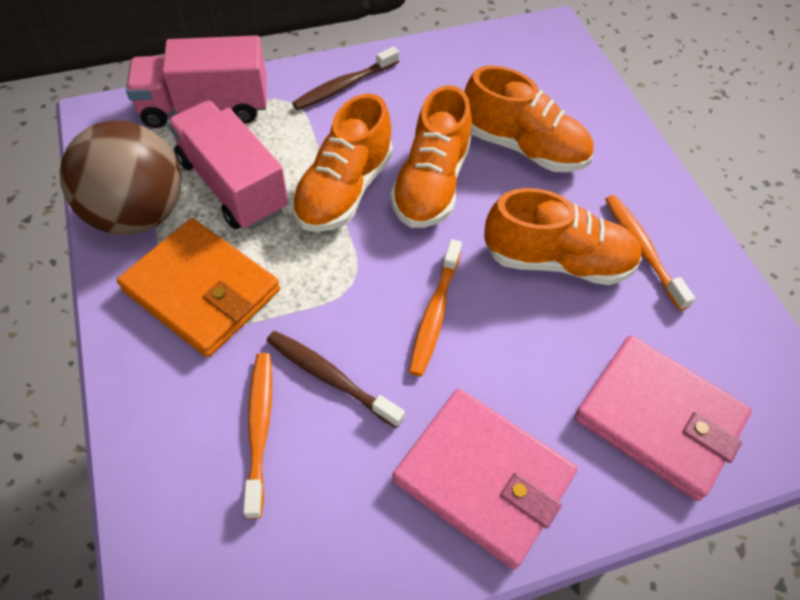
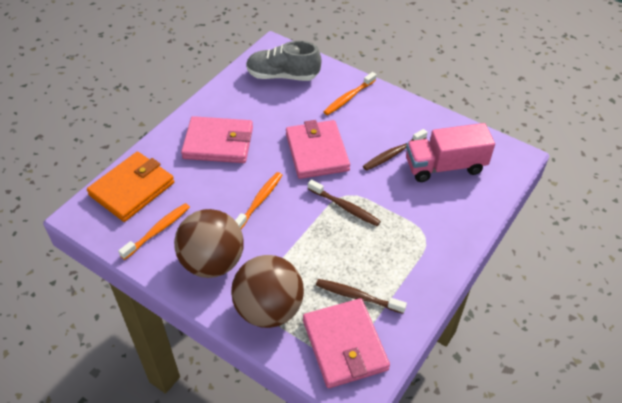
brown ball: [60,121,181,235] = 1 -> [174,209,244,278] [231,255,304,328] = 2
brown toothbrush: [267,331,405,428] [292,47,399,110] = 2 -> [308,179,381,226] [316,279,407,314] [363,129,428,171] = 3
grey shoe: none = 0 -> [246,41,321,81] = 1
orange shoe: [291,93,393,232] [390,85,472,228] [464,66,593,172] [484,188,642,285] = 4 -> none = 0
pink truck: [126,35,267,128] [167,101,288,230] = 2 -> [406,123,495,182] = 1
pink wallet: [393,389,578,569] [574,335,752,501] = 2 -> [181,116,253,163] [286,120,350,179] [303,298,390,388] = 3

